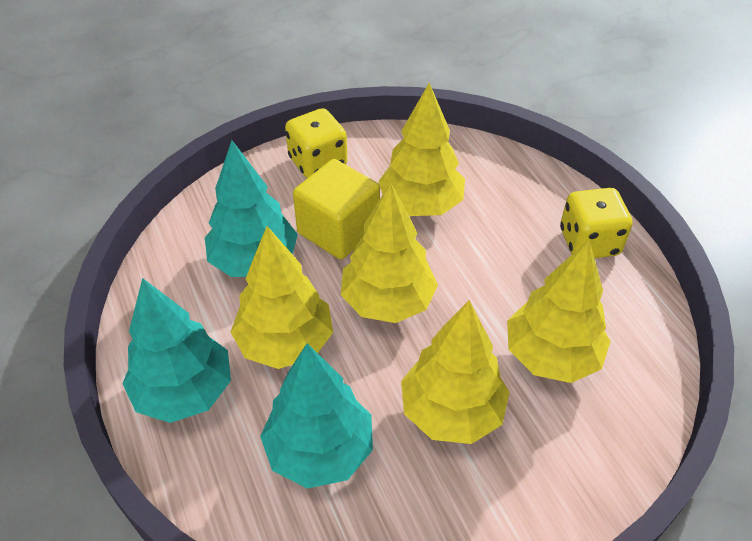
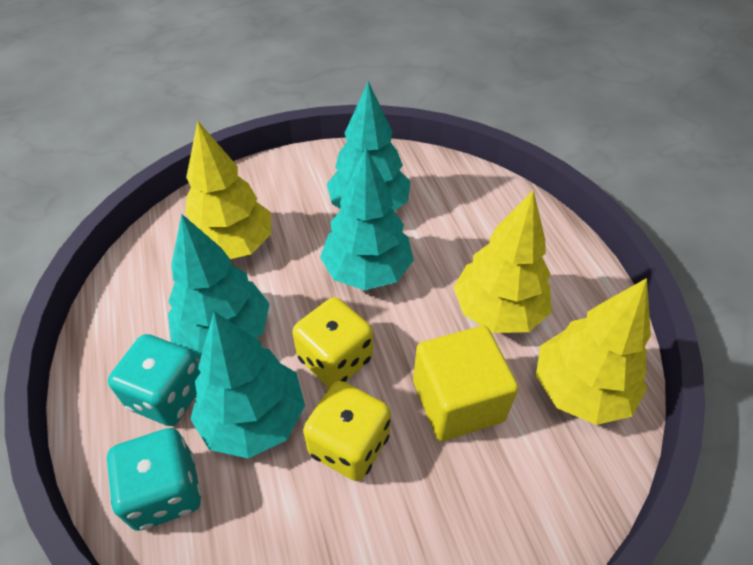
turquoise dice: none = 0 -> [107,428,202,531] [108,334,201,426] = 2
turquoise tree: [122,278,231,423] [205,140,298,277] [260,343,373,489] = 3 -> [168,214,270,359] [190,311,305,458] [320,148,414,290] [327,81,411,211] = 4
yellow tree: [231,226,333,369] [341,182,438,323] [378,83,465,216] [401,300,510,444] [507,240,611,383] = 5 -> [185,121,271,259] [454,190,551,333] [536,278,651,425] = 3

